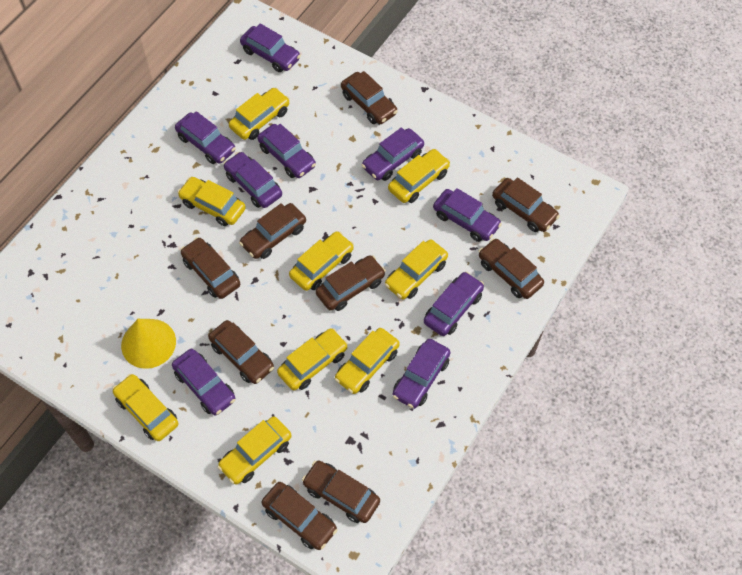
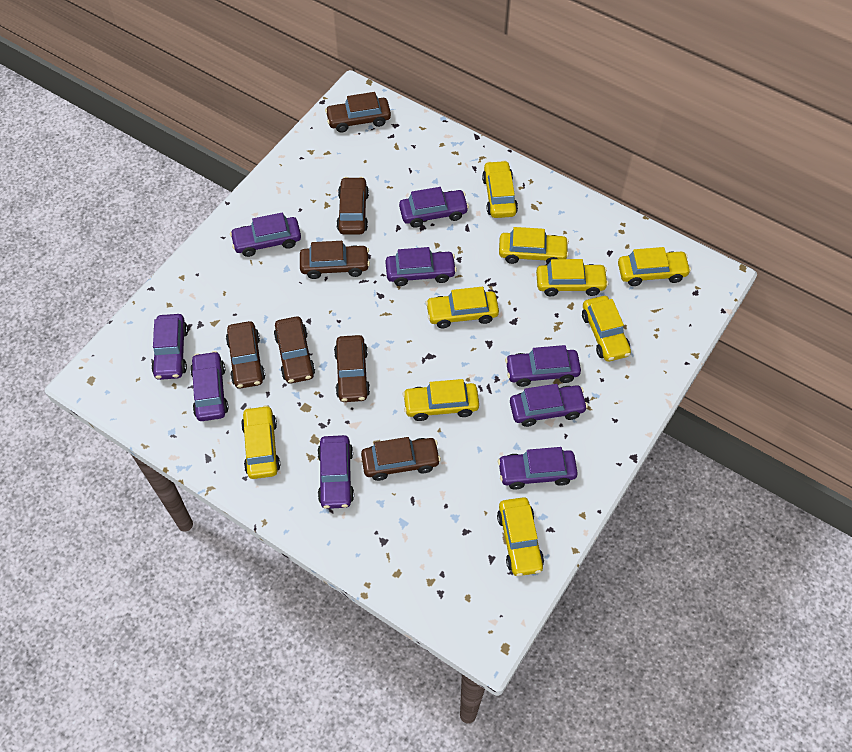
brown car: [180,237,240,299] [208,320,274,384] [239,203,306,259] [262,482,338,550] [302,460,380,523] [316,255,386,311] [341,71,398,124] [479,238,544,299] [492,177,560,232] = 9 -> [226,321,265,389] [274,316,315,383] [300,241,370,279] [325,92,391,132] [334,335,370,402] [336,177,369,234] [361,437,441,481] = 7
yellow cone: [121,319,176,369] = 1 -> none = 0

